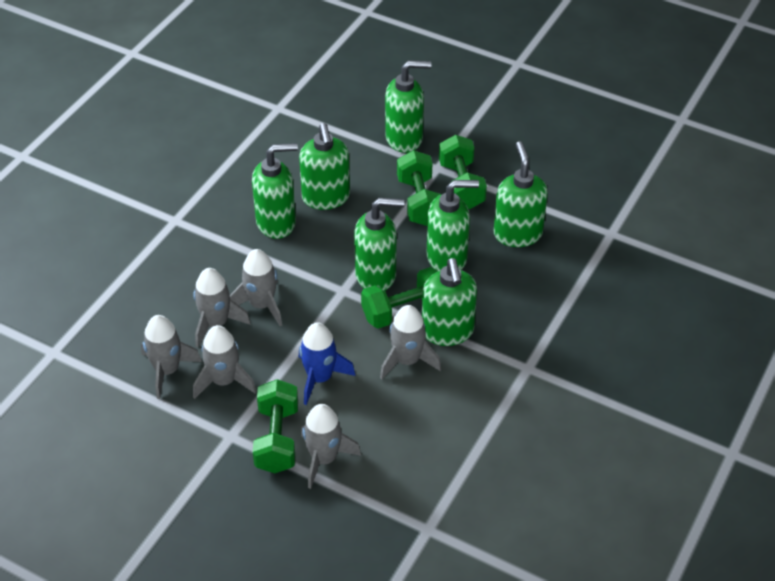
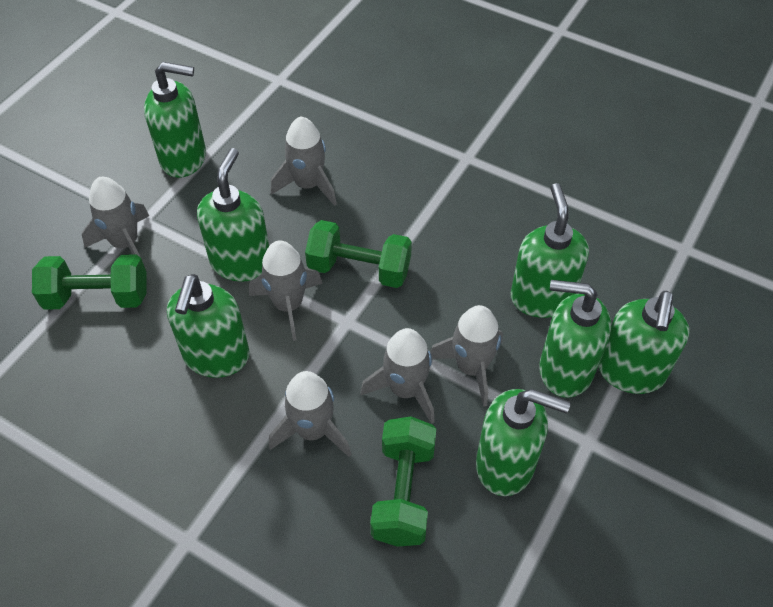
blue rocket: [299,322,355,405] = 1 -> none = 0
green dumbbell: [253,379,298,473] [361,267,438,329] [397,150,441,226] [439,135,487,209] = 4 -> [32,254,146,310] [305,220,412,288] [370,416,436,547] = 3

